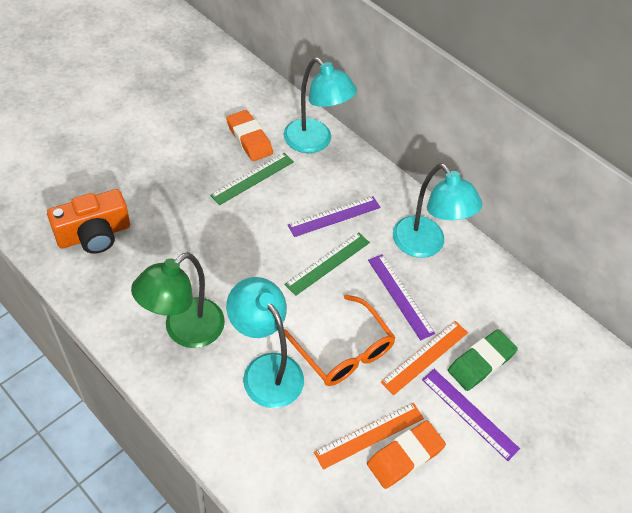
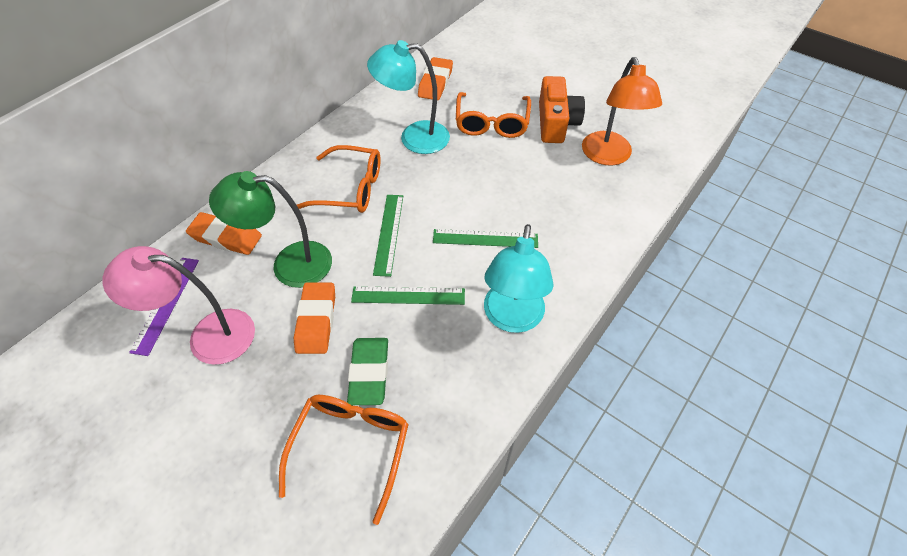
green ruler: [210,153,294,205] [285,232,370,296] = 2 -> [351,286,465,305] [373,195,403,277] [433,229,538,248] = 3
orange eraser: [226,110,273,161] [367,420,446,489] = 2 -> [186,212,262,255] [294,282,335,354] [418,57,453,100] = 3
orange glasses: [284,295,396,386] = 1 -> [279,395,409,525] [297,145,381,213] [456,92,531,138] = 3
orange lamp: none = 0 -> [582,57,662,166] = 1
orange ruler: [314,403,424,470] [381,321,468,395] = 2 -> none = 0
pink lamp: none = 0 -> [103,246,255,365] = 1
purple ruler: [288,196,381,237] [368,254,435,340] [422,369,520,461] = 3 -> [129,258,199,356] = 1
turquoise lamp: [226,277,304,408] [284,58,357,153] [393,163,482,258] = 3 -> [367,40,450,154] [484,224,554,333] = 2

